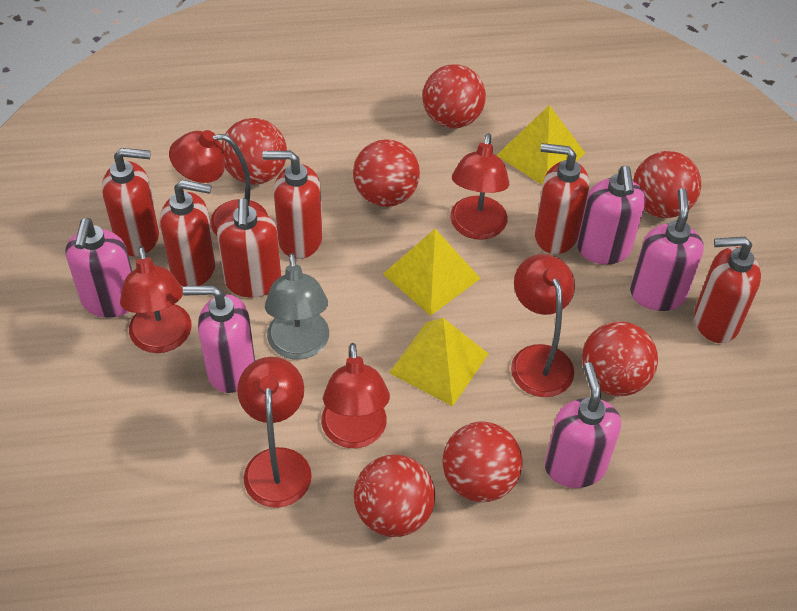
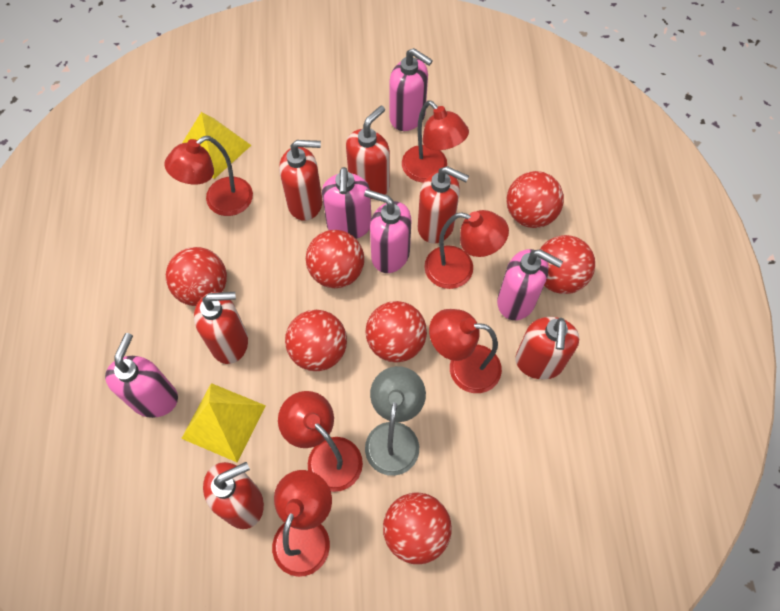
yellow pyramid: [383,229,481,316] [389,318,488,406] [496,105,585,185] = 3 -> [181,383,266,462] [182,112,251,179] = 2

